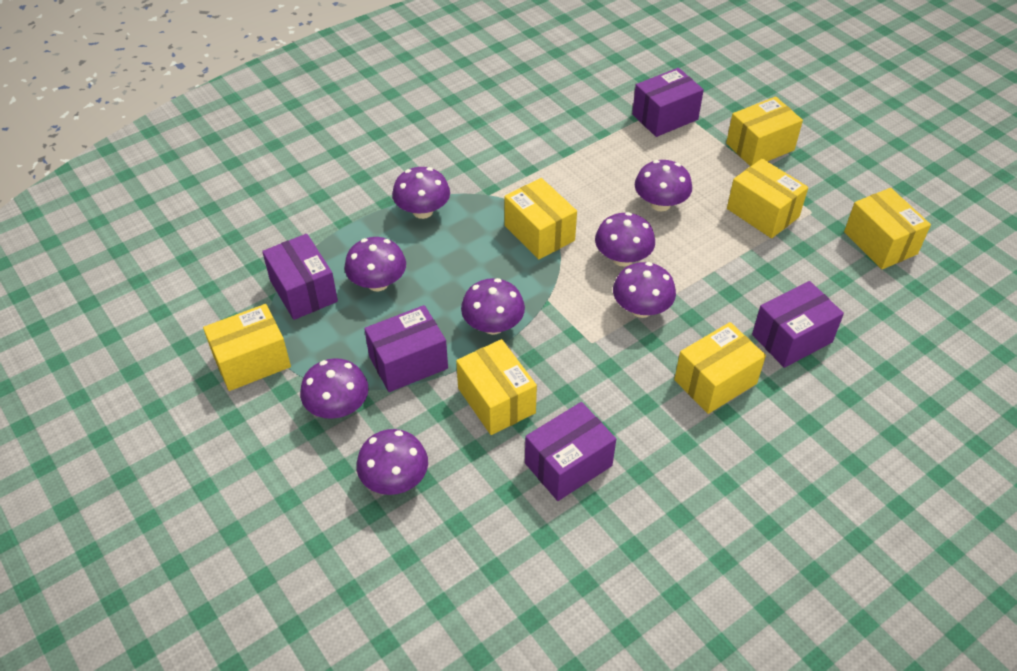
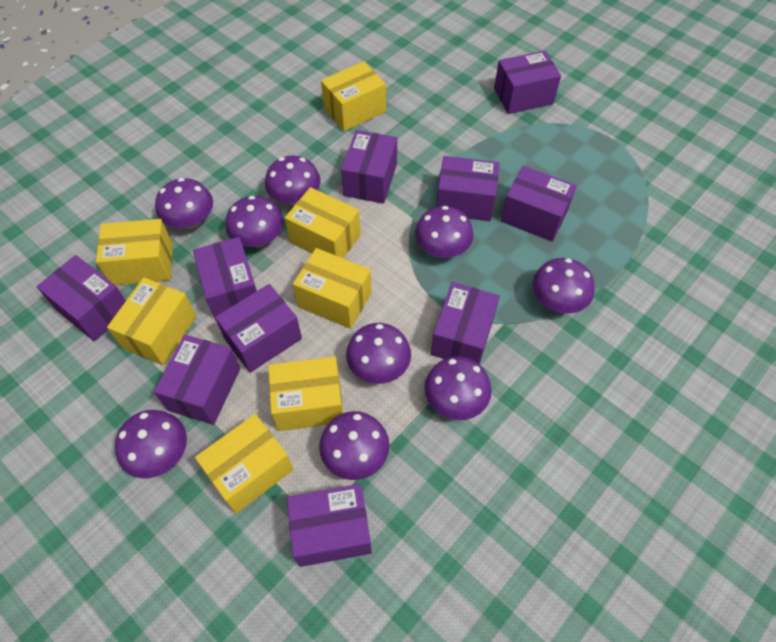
purple box: [262,234,338,320] [364,305,448,392] [525,402,616,501] [632,68,704,137] [752,281,844,368] = 5 -> [37,255,126,341] [154,335,240,425] [193,237,257,320] [215,284,302,373] [287,484,372,567] [341,130,397,204] [431,282,500,365] [436,156,499,221] [494,51,561,114] [501,166,577,242] = 10
purple mushroom: [300,358,369,419] [345,237,406,291] [356,429,428,495] [392,167,450,219] [461,278,525,335] [595,212,655,266] [613,262,676,318] [635,160,692,211] = 8 -> [115,410,187,479] [155,178,213,229] [225,196,284,247] [265,155,321,206] [319,411,389,480] [346,323,411,384] [415,206,473,258] [424,356,492,420] [533,258,595,314] = 9

